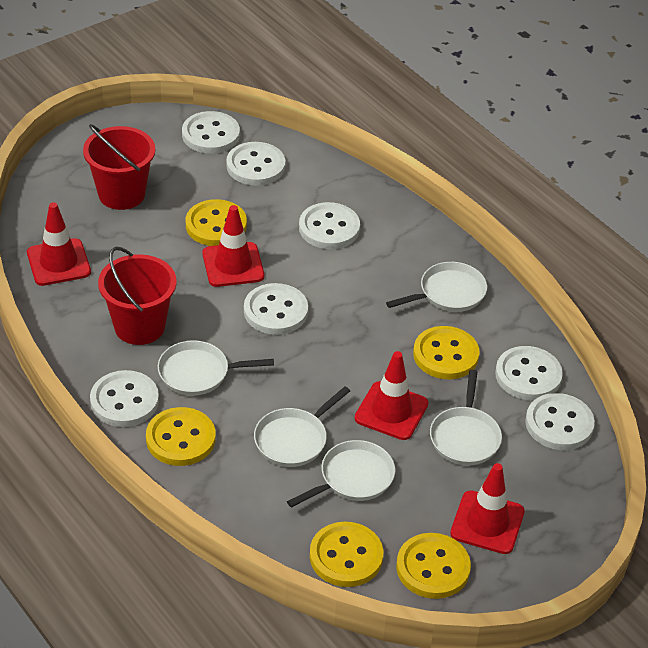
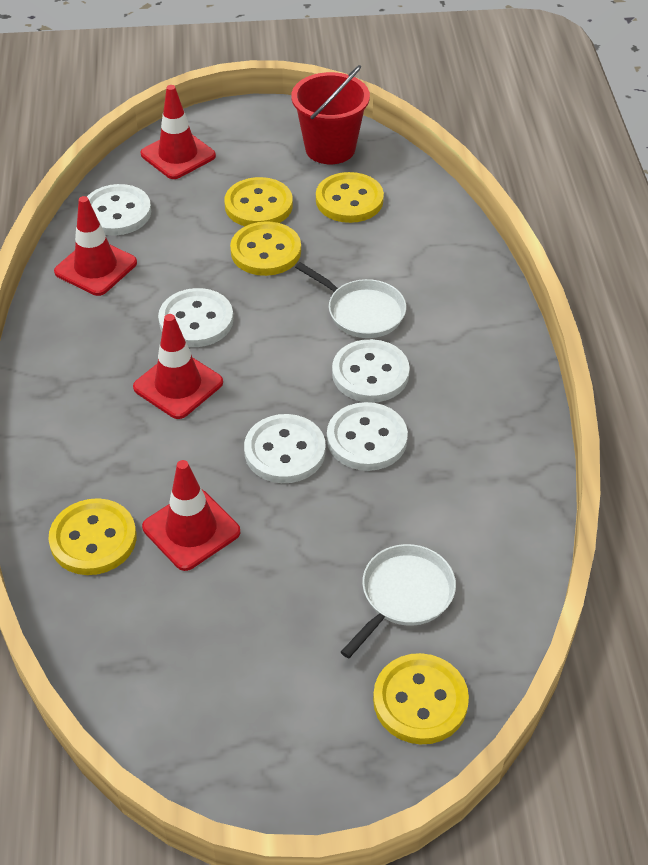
red bucket: [83,124,155,210] [98,247,177,345] = 2 -> [291,65,370,164] = 1
white button: [90,370,159,427] [182,111,240,154] [226,142,285,186] [244,283,308,335] [299,202,360,249] [495,346,563,400] [525,393,595,450] = 7 -> [87,184,151,236] [158,288,233,347] [244,414,326,483] [327,402,408,471] [332,339,410,403] = 5
white pan: [157,340,274,396] [254,386,350,467] [287,440,395,508] [386,262,487,312] [430,370,502,465] = 5 -> [295,262,406,338] [341,544,456,659] = 2

